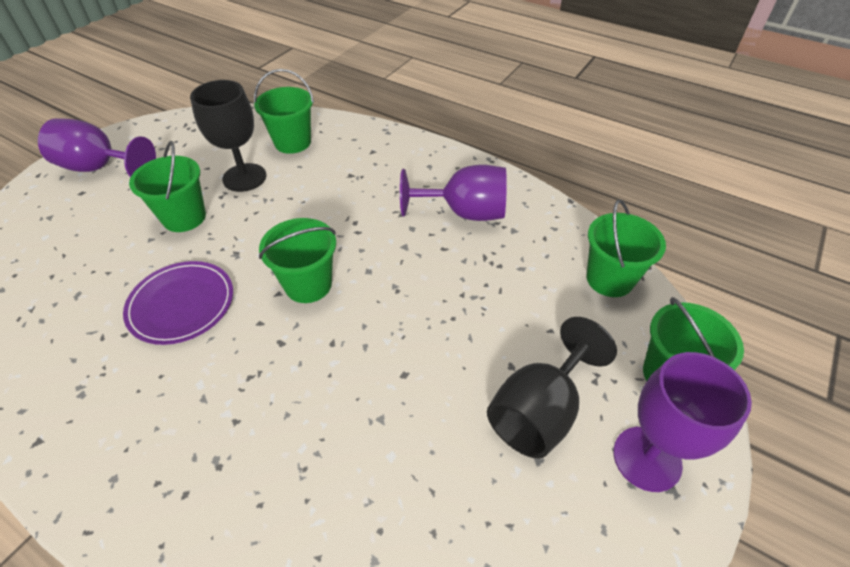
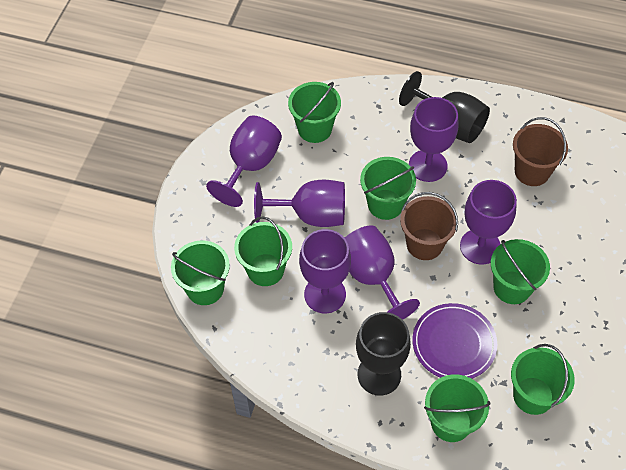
brown bucket: none = 0 -> [400,192,458,260] [513,117,568,186] = 2
green bucket: [129,141,206,232] [254,69,314,154] [259,218,336,303] [586,200,666,297] [643,297,744,381] = 5 -> [171,240,230,305] [234,216,292,286] [288,82,341,143] [360,157,416,220] [424,374,490,442] [491,239,550,304] [511,344,575,415] = 7
purple goblet: [38,118,156,177] [400,165,507,221] [613,352,752,492] = 3 -> [206,116,282,207] [254,180,345,227] [299,229,351,313] [345,226,420,320] [409,97,458,182] [460,180,517,265] = 6

